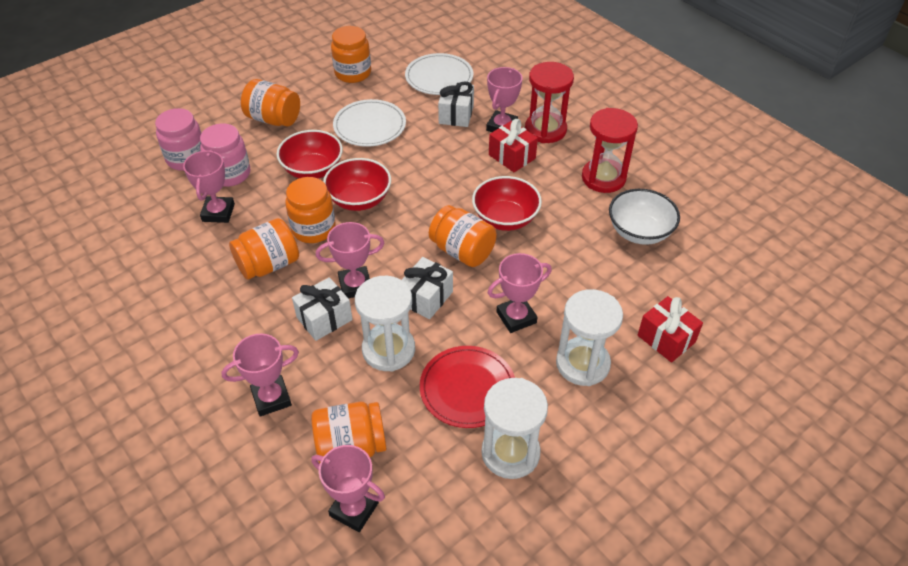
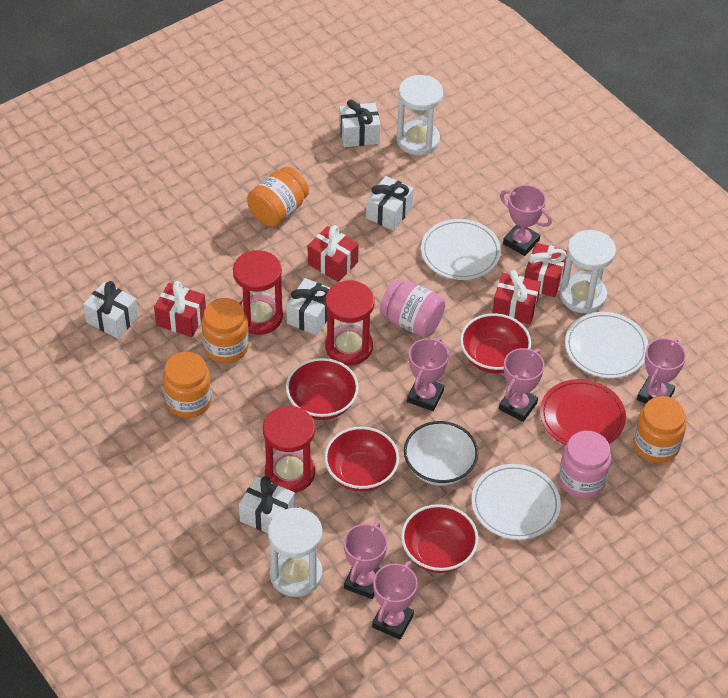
orange jar: [229,218,299,280] [241,79,300,126] [285,177,336,243] [311,402,386,464] [331,26,371,83] [429,205,497,267] = 6 -> [163,352,212,418] [201,298,249,363] [247,167,309,227] [633,396,687,463] = 4
red bowl: [277,130,343,179] [323,158,391,211] [472,176,542,231] = 3 -> [286,358,359,420] [324,427,399,492] [401,504,478,573] [460,313,531,373] = 4
red gift: [489,119,538,172] [638,296,703,363] = 2 -> [154,281,206,337] [308,225,359,282] [492,270,541,325] [524,242,567,297] = 4
red hourglass: [525,62,574,143] [582,108,638,193] = 2 -> [233,250,283,335] [263,406,315,493] [325,280,375,365] = 3
white gift: [292,277,353,341] [402,257,453,319] [438,81,474,127] = 3 -> [83,281,138,339] [239,476,295,533] [286,278,330,335] [339,100,380,147] [366,176,414,231] = 5
white plate: [333,99,406,147] [405,53,473,95] = 2 -> [421,219,501,280] [472,464,561,540] [565,312,648,378] = 3

